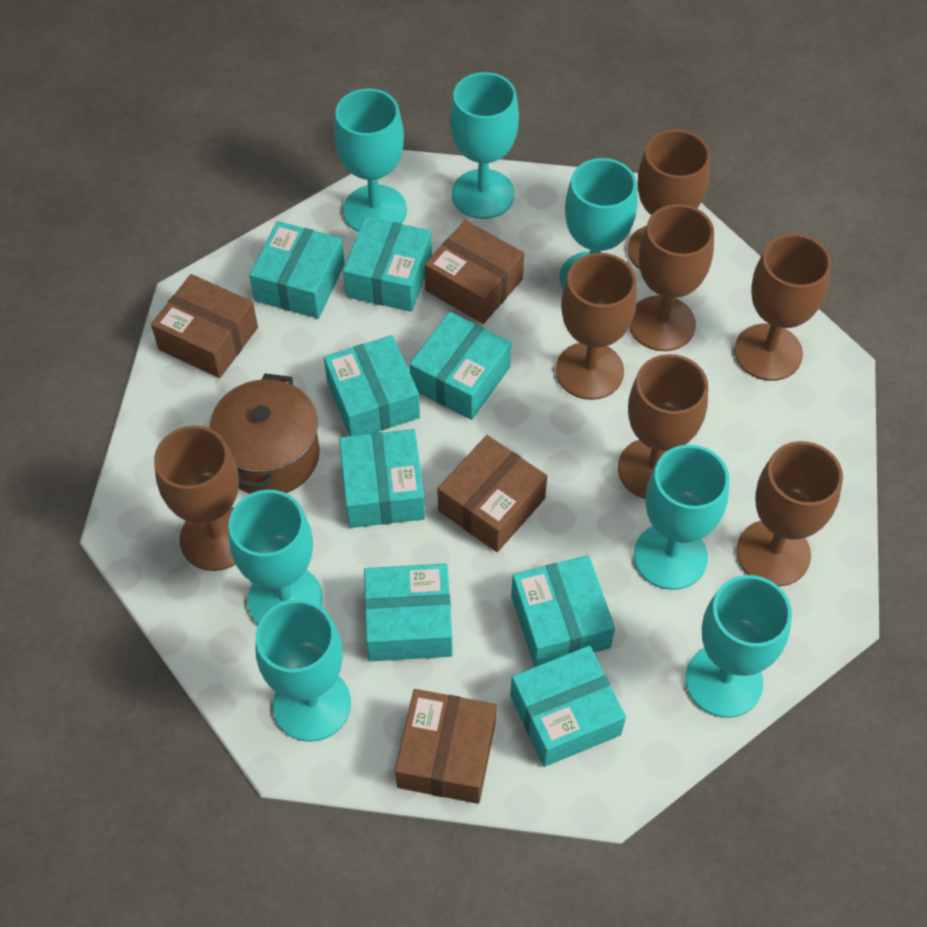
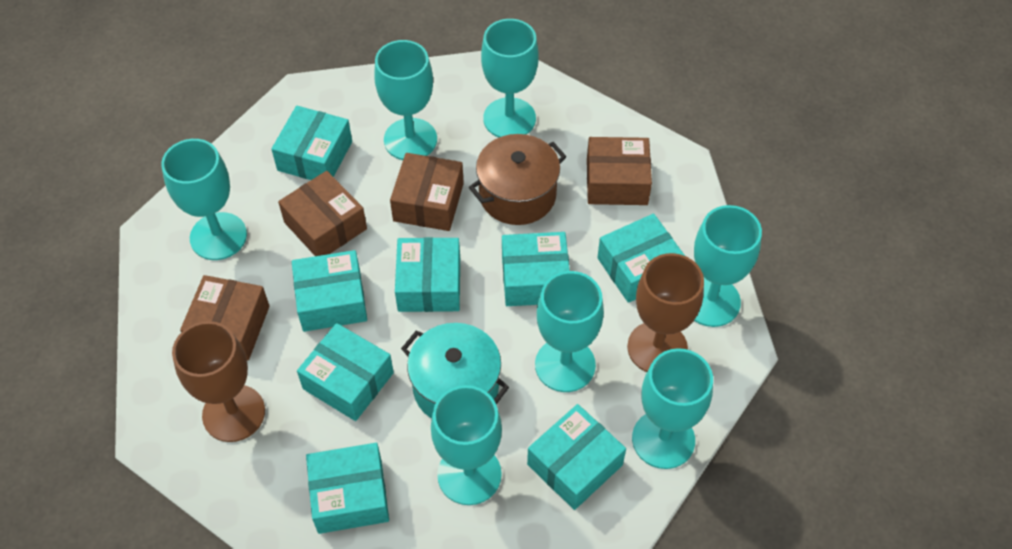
brown goblet: [154,425,239,571] [556,253,637,400] [618,354,708,499] [628,129,710,270] [629,204,714,351] [734,234,832,381] [737,441,843,586] = 7 -> [172,321,265,442] [627,253,704,372] = 2
turquoise pot: none = 0 -> [401,323,509,418] = 1

